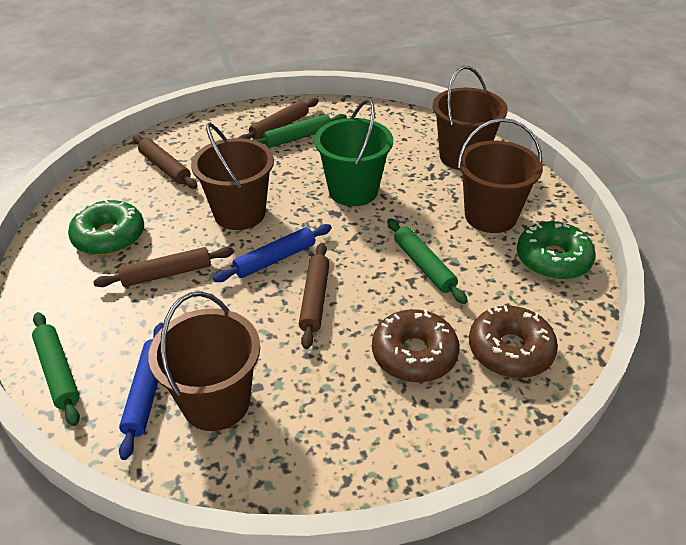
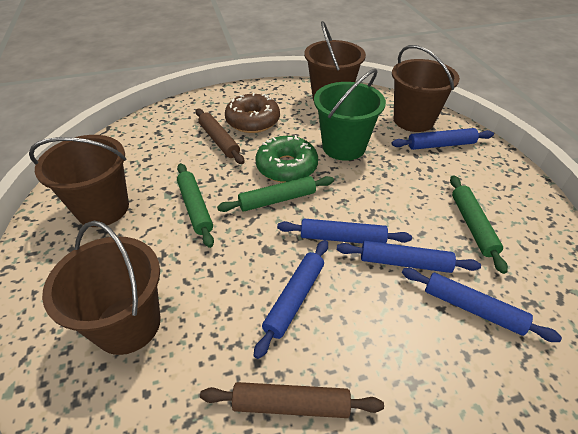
blue rolling pin: [119,323,164,460] [213,224,332,282] = 2 -> [254,240,328,359] [277,218,412,244] [337,241,481,273] [392,128,494,150] [402,268,562,342] = 5
brown donut: [372,309,460,383] [469,306,558,378] = 2 -> [225,93,280,133] = 1
brown rolling pin: [93,247,234,287] [133,135,198,189] [239,98,319,139] [299,243,330,349] = 4 -> [196,109,244,164] [200,382,384,418] = 2
green donut: [68,200,144,256] [517,221,596,280] = 2 -> [255,135,318,183] = 1

